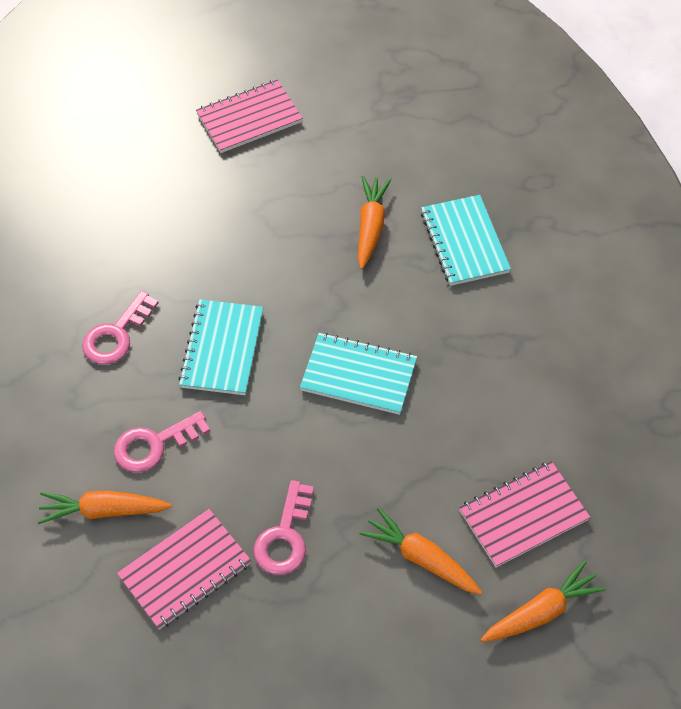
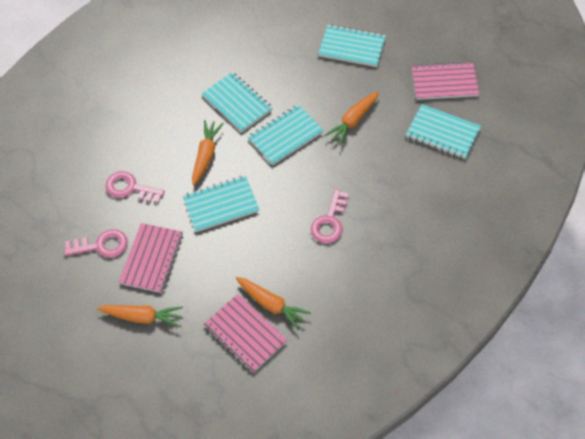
turquoise notebook: [178,299,263,395] [300,333,417,415] [421,195,511,286] = 3 -> [183,176,259,232] [202,72,272,132] [248,105,324,165] [318,25,386,67] [406,104,481,159] = 5

